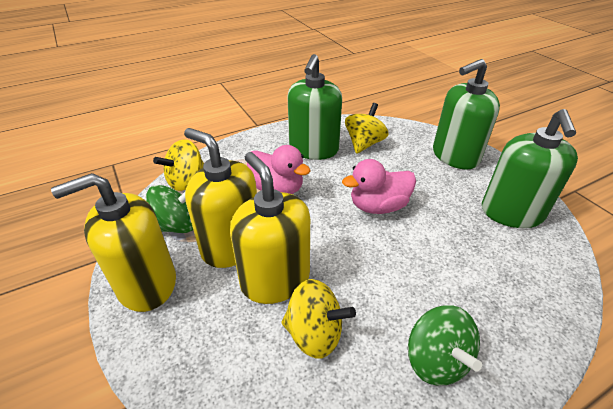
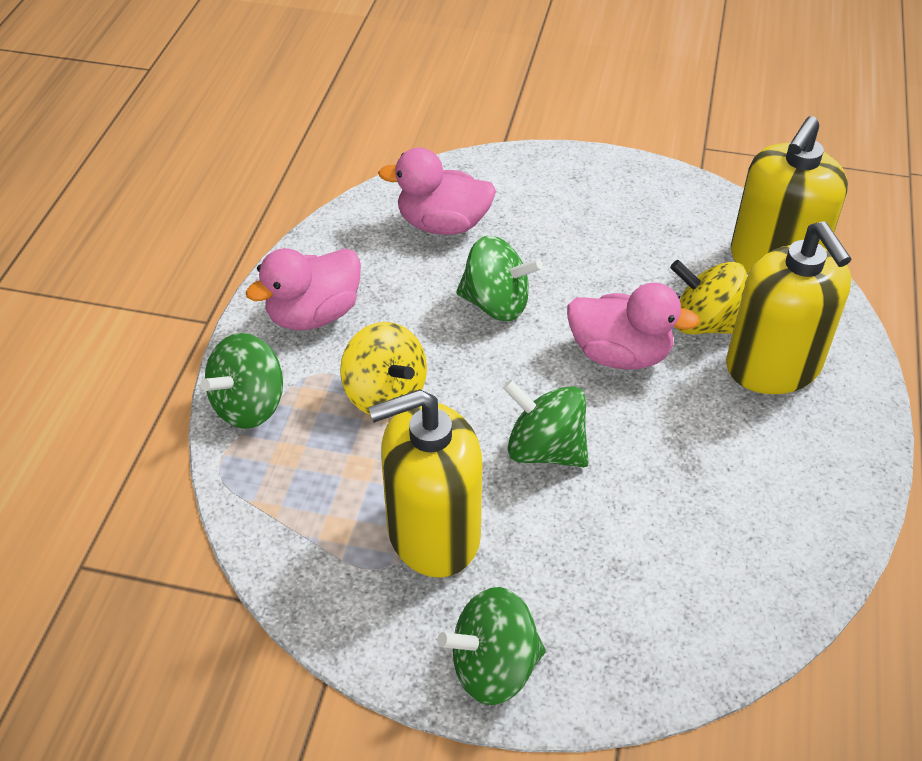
green soap dispenser: [287,54,342,160] [433,59,500,169] [482,109,578,228] = 3 -> none = 0
green spinning top: [146,185,193,233] [408,305,482,385] = 2 -> [200,333,283,429] [437,587,546,705] [456,236,543,321] [503,380,589,467] = 4
pink duck: [247,145,311,194] [342,159,416,214] = 2 -> [246,248,361,330] [378,147,496,235] [567,282,700,370] = 3
yellow spinning top: [153,139,204,191] [281,279,356,359] [345,103,389,154] = 3 -> [340,322,427,415] [670,260,747,334] = 2

